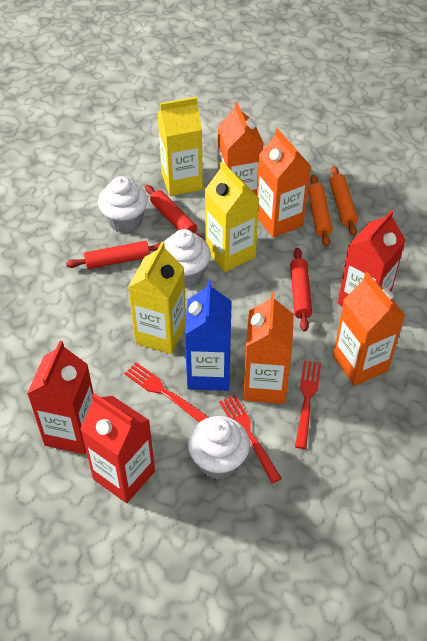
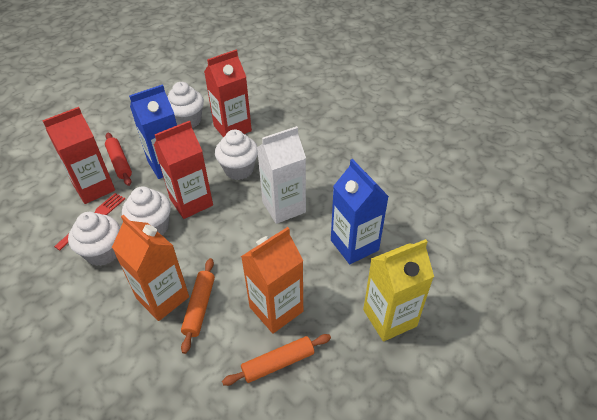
blue carton: [185,280,232,391] = 1 -> [129,84,177,179] [331,159,389,264] = 2
orange carton: [218,102,264,195] [243,292,294,404] [257,128,311,238] [333,272,405,386] = 4 -> [112,215,189,321] [241,227,303,334] = 2
red fork: [124,362,209,422] [219,395,282,483] [295,360,321,449] = 3 -> [54,193,125,250] = 1
red rolling pin: [66,241,161,269] [145,185,202,238] [290,248,312,332] = 3 -> [105,133,132,186] = 1
white carton: none = 0 -> [257,126,306,224] = 1
white cupcake: [98,176,148,233] [164,229,211,287] [188,416,250,480] = 3 -> [68,212,120,266] [122,187,171,235] [167,82,204,128] [215,130,258,180] = 4
yellow carton: [128,242,186,354] [157,97,203,196] [205,162,259,272] = 3 -> [363,239,434,342] = 1

